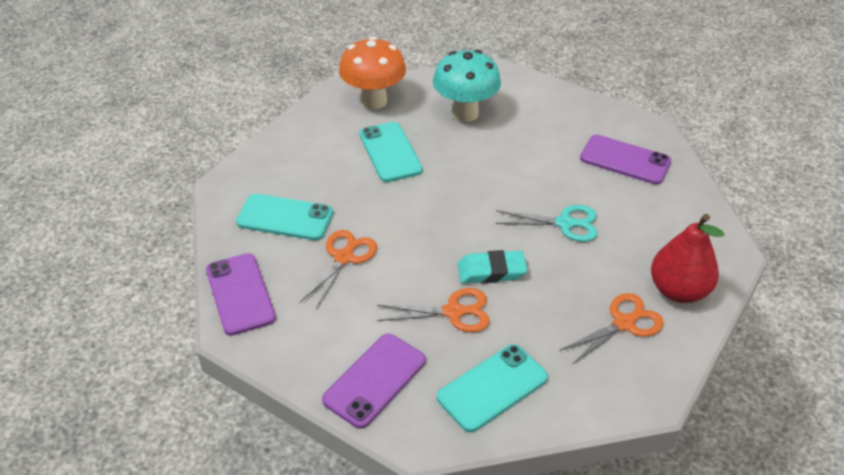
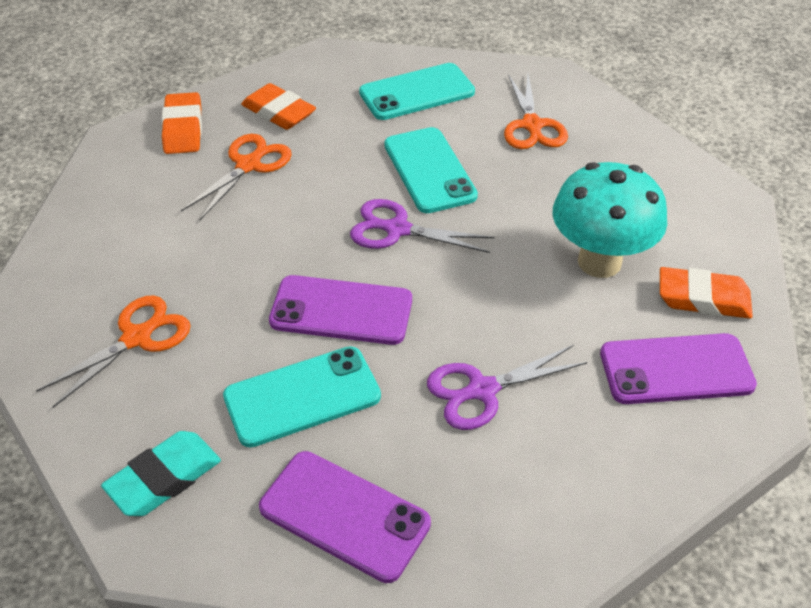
orange eraser: none = 0 -> [162,92,202,154] [241,83,316,130] [660,267,753,319] = 3
orange mushroom: [339,37,406,109] = 1 -> none = 0
purple scissors: none = 0 -> [350,199,494,253] [427,345,587,430] = 2
red pear: [651,214,725,303] = 1 -> none = 0
turquoise scissors: [495,205,598,242] = 1 -> none = 0

